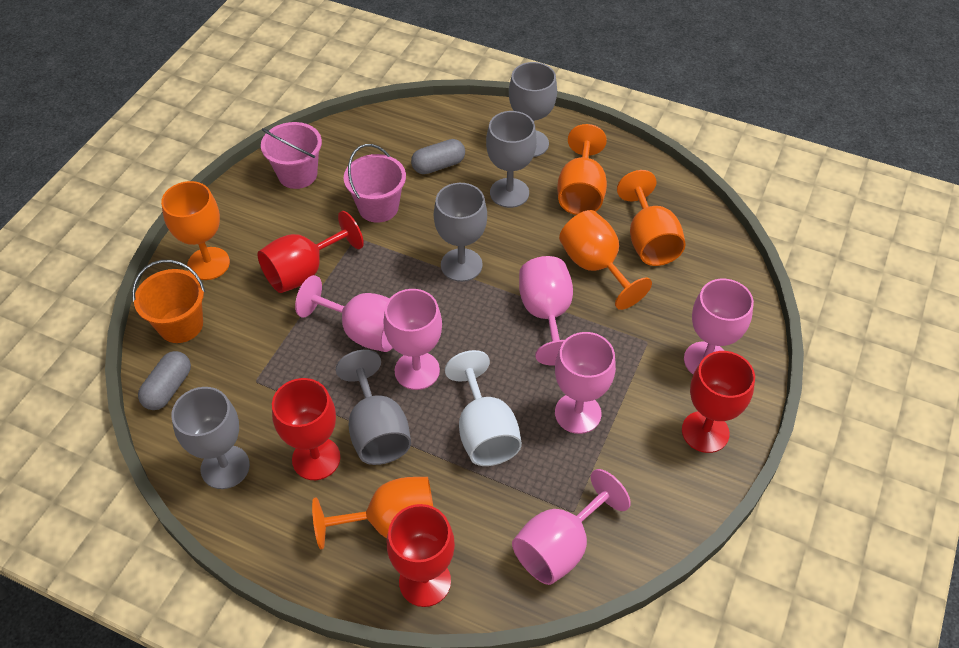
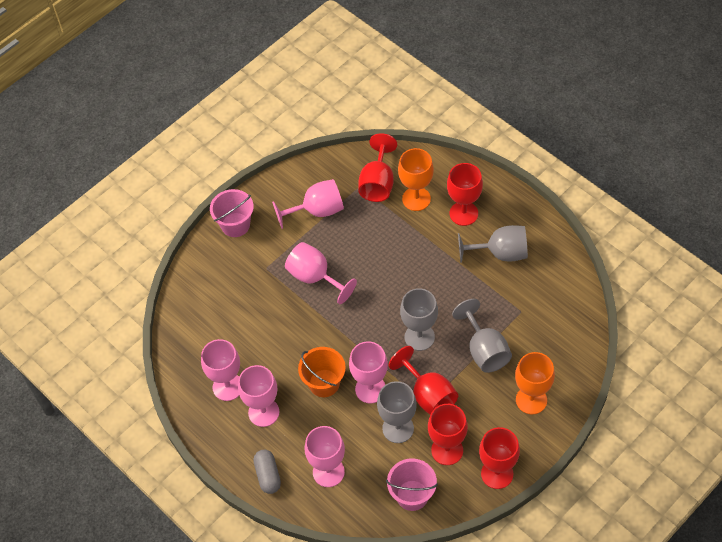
grey capsule: [138,351,191,410] [411,139,465,174] = 2 -> [253,450,281,494] = 1
grey goblet: [171,387,250,489] [336,350,411,465] [434,183,487,282] [486,111,537,208] [509,62,557,157] = 5 -> [377,381,417,443] [400,288,438,351] [452,299,512,373] [458,225,528,263] = 4
orange goblet: [161,181,230,280] [312,477,433,549] [557,124,607,215] [559,210,652,310] [617,170,686,266] = 5 -> [398,148,434,211] [515,352,555,414] = 2
red goblet: [257,211,364,293] [272,378,340,480] [387,504,455,607] [682,351,755,453] = 4 -> [358,133,397,202] [389,346,458,415] [428,404,468,465] [447,163,483,226] [479,427,520,489] = 5
white goblet: [445,350,522,466] = 1 -> none = 0

